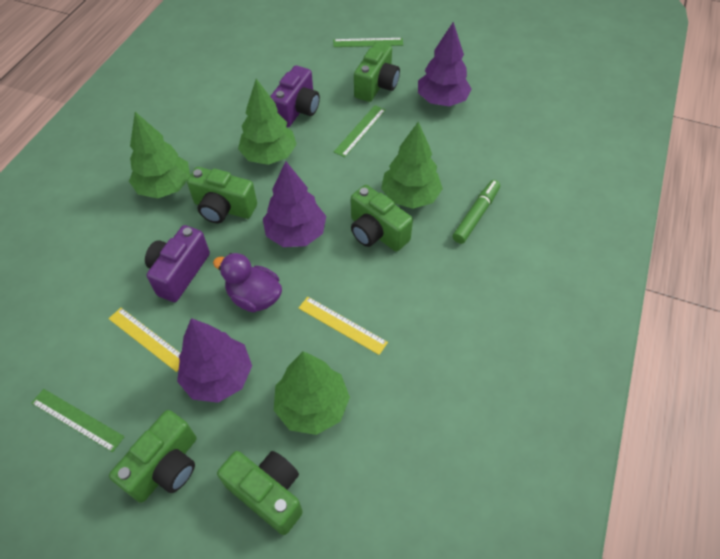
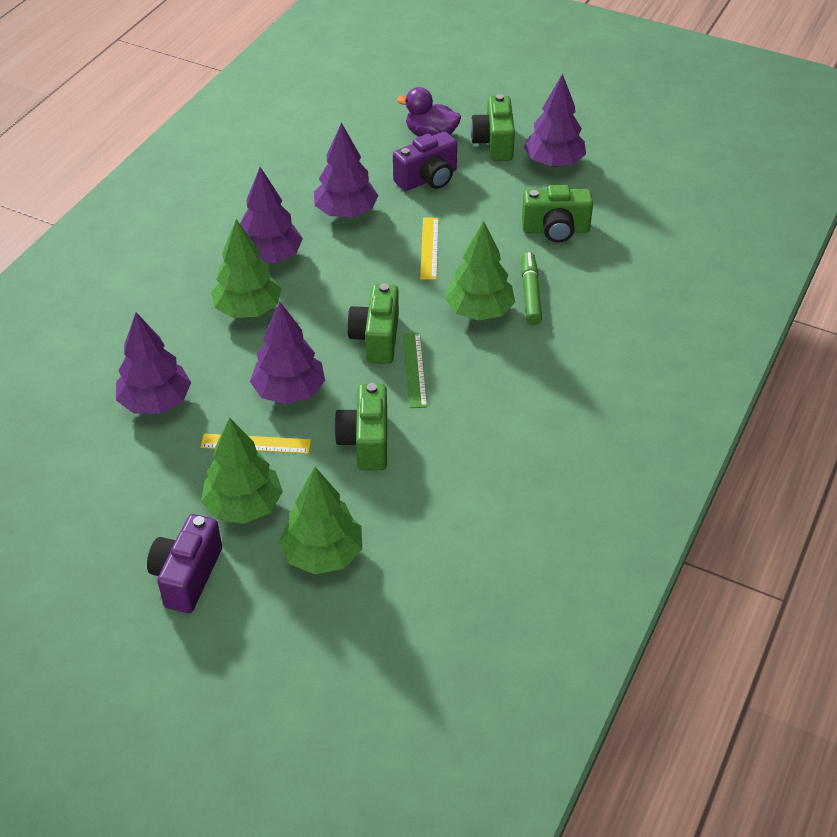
green camera: [109,410,196,503] [187,167,257,223] [217,451,303,535] [351,185,413,252] [354,42,400,102] = 5 -> [334,383,387,470] [347,283,399,364] [470,94,515,161] [522,185,593,243] = 4
green ruler: [31,389,125,452] [333,38,403,47] [334,105,386,157] = 3 -> [403,333,427,408] = 1
purple tree: [177,318,252,403] [263,161,326,247] [418,22,471,106] = 3 -> [116,312,191,414] [240,167,303,263] [250,302,325,404] [314,122,379,218] [524,74,586,167] = 5

